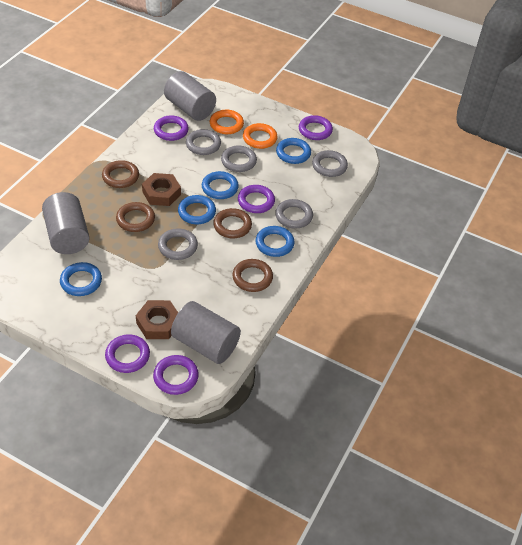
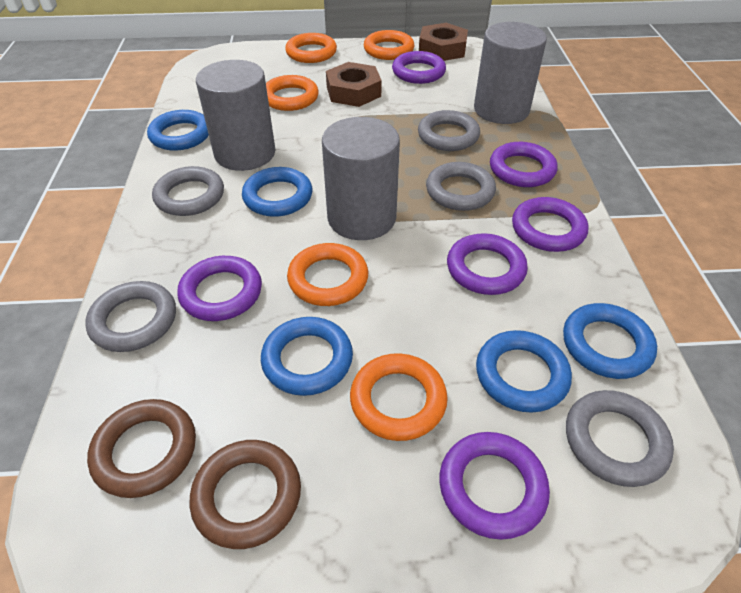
brown ring: [102,160,139,188] [116,202,155,232] [213,208,252,238] [232,259,273,292] = 4 -> [87,399,196,498] [190,440,301,549] = 2
orange ring: [210,110,244,134] [243,123,278,149] = 2 -> [266,75,319,111] [285,33,337,63] [287,243,368,306] [350,353,448,441] [364,30,414,60] = 5
purple ring: [105,335,150,373] [153,355,199,395] [154,115,189,141] [238,185,275,213] [299,115,333,140] = 5 -> [177,256,262,321] [392,51,446,84] [439,432,550,540] [447,233,528,295] [490,142,558,187] [512,197,588,252] = 6

